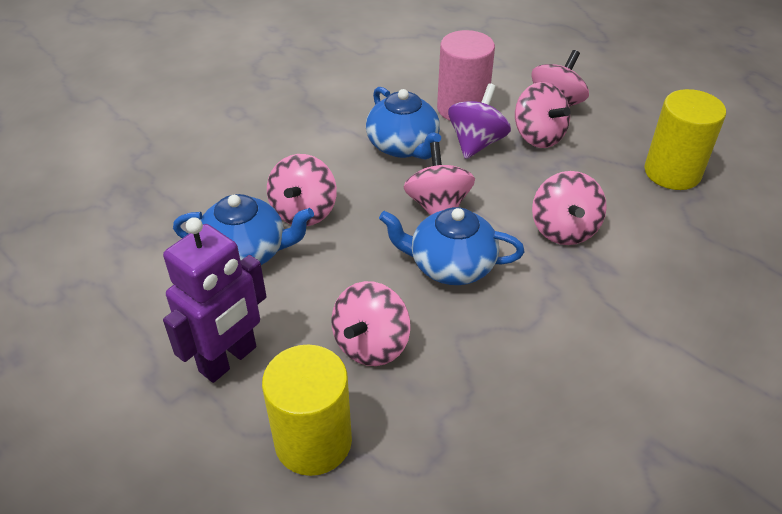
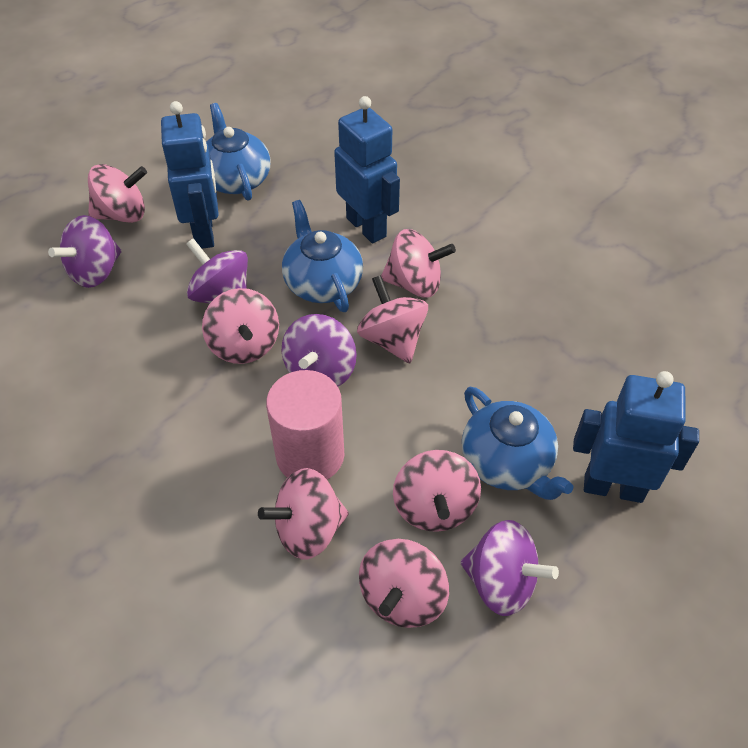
blue robot: none = 0 -> [161,101,219,249] [334,96,400,244] [573,371,699,503] = 3
pink spinning top: [267,154,337,226] [331,281,410,366] [404,142,475,215] [515,82,571,148] [531,50,589,107] [532,171,607,245] = 6 -> [88,164,147,223] [202,288,279,364] [258,468,349,559] [357,275,428,363] [359,539,449,628] [381,229,456,298] [393,450,481,532] = 7
purple robot: [163,217,266,383] = 1 -> none = 0
purple spinning top: [448,83,511,159] = 1 -> [48,215,122,288] [186,238,248,304] [282,314,357,386] [461,520,559,616] = 4
yellow cylinder: [262,345,352,476] [644,89,726,190] = 2 -> none = 0

